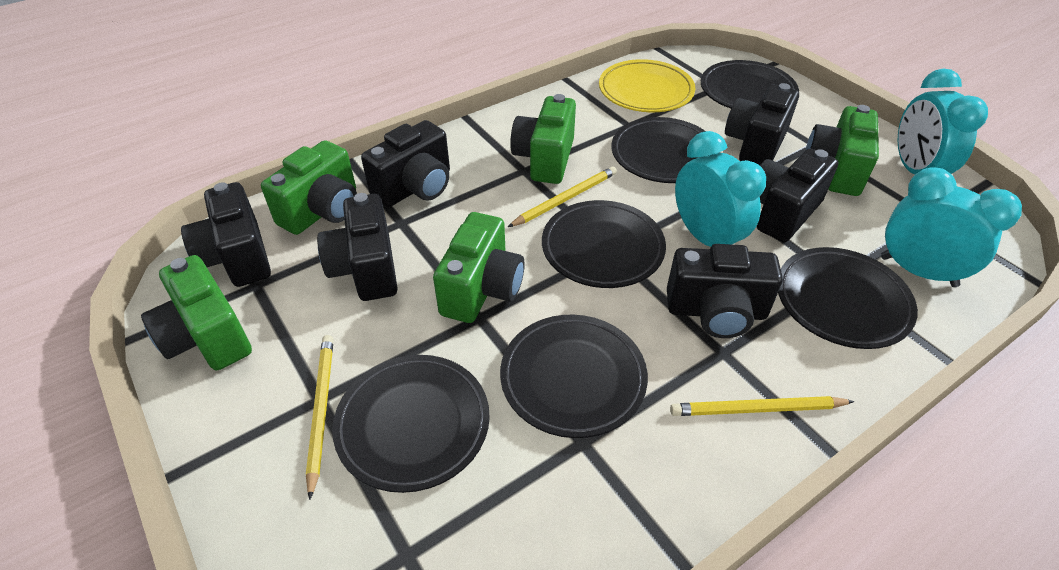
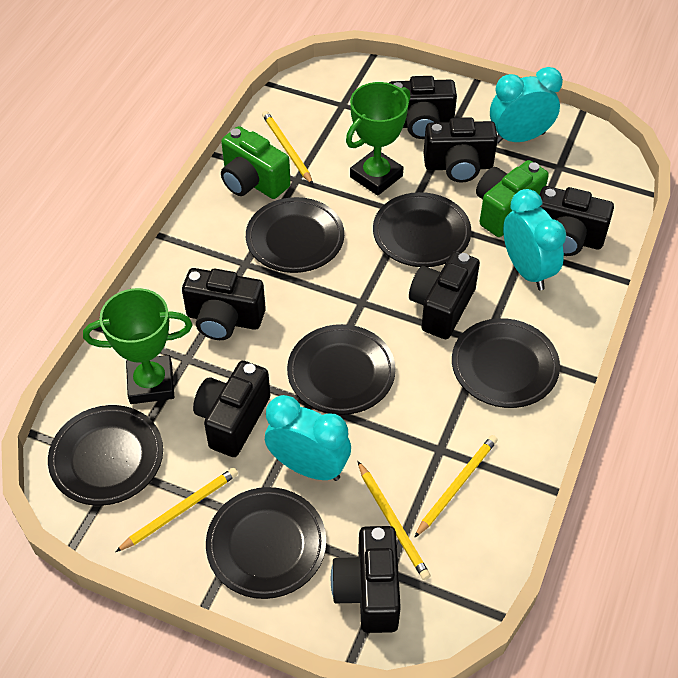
black camera: [181,182,271,287] [317,193,398,301] [361,120,450,207] [667,244,783,338] [725,83,799,165] [757,149,838,242] = 6 -> [182,268,266,340] [193,361,270,457] [331,526,401,633] [389,76,457,139] [409,251,480,339] [424,117,498,183] [540,186,614,256] = 7
green camera: [141,255,252,370] [261,140,357,235] [433,212,525,323] [510,94,576,184] [806,105,879,196] = 5 -> [221,126,291,199] [476,160,549,237] = 2
green trophy: none = 0 -> [83,288,192,404] [346,82,411,196] = 2
yellow pencil: [306,335,334,500] [508,166,617,227] [670,396,854,416] = 3 -> [116,468,238,552] [262,111,313,184] [358,461,431,580] [414,435,498,538] = 4
yellow plate: [599,59,695,112] = 1 -> none = 0

